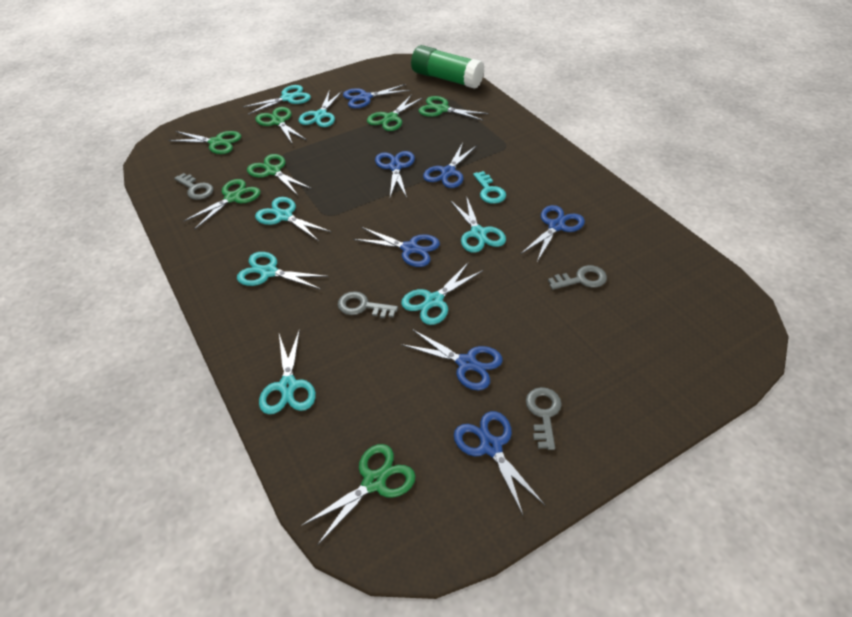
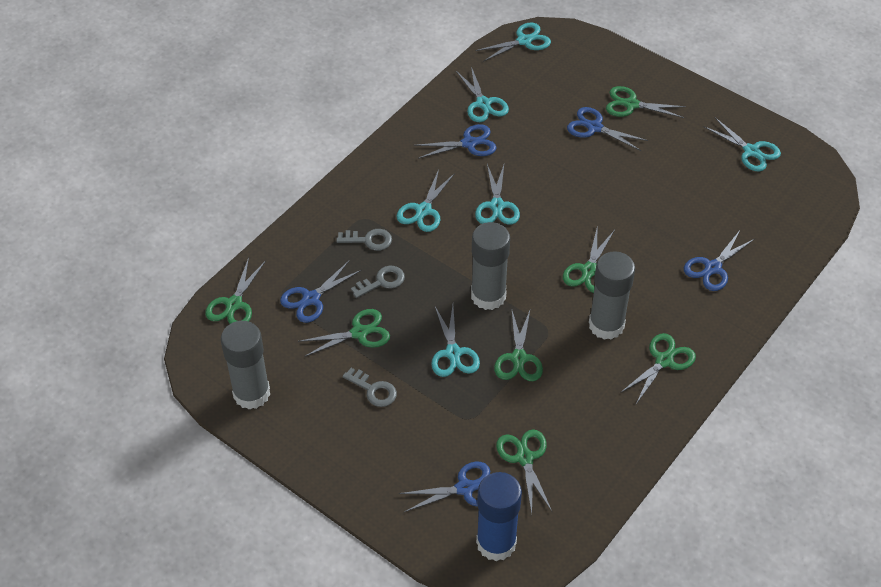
blue glue stick: none = 0 -> [476,472,522,561] = 1
blue scissors: [343,84,410,108] [353,227,440,267] [375,151,415,198] [401,329,503,390] [423,143,477,188] [454,411,545,517] [521,205,585,262] = 7 -> [280,260,362,323] [399,461,490,512] [414,124,497,159] [567,107,648,151] [684,230,754,291] = 5
green glue stick: [411,45,484,89] = 1 -> none = 0
grey glue stick: none = 0 -> [221,321,270,410] [471,222,510,310] [589,251,635,340] = 3
grey key: [174,173,213,200] [338,291,398,318] [526,387,562,450] [548,265,607,290] = 4 -> [336,229,392,251] [343,368,397,407] [351,266,405,298] = 3
turquoise key: [473,171,506,204] = 1 -> none = 0
turquoise scissors: [237,252,328,289] [243,85,311,114] [255,197,331,241] [259,329,316,414] [299,90,343,127] [401,262,483,325] [450,196,506,253] = 7 -> [397,169,455,232] [431,305,480,377] [456,67,509,122] [475,23,551,62] [475,164,520,225] [704,117,781,172] = 6

